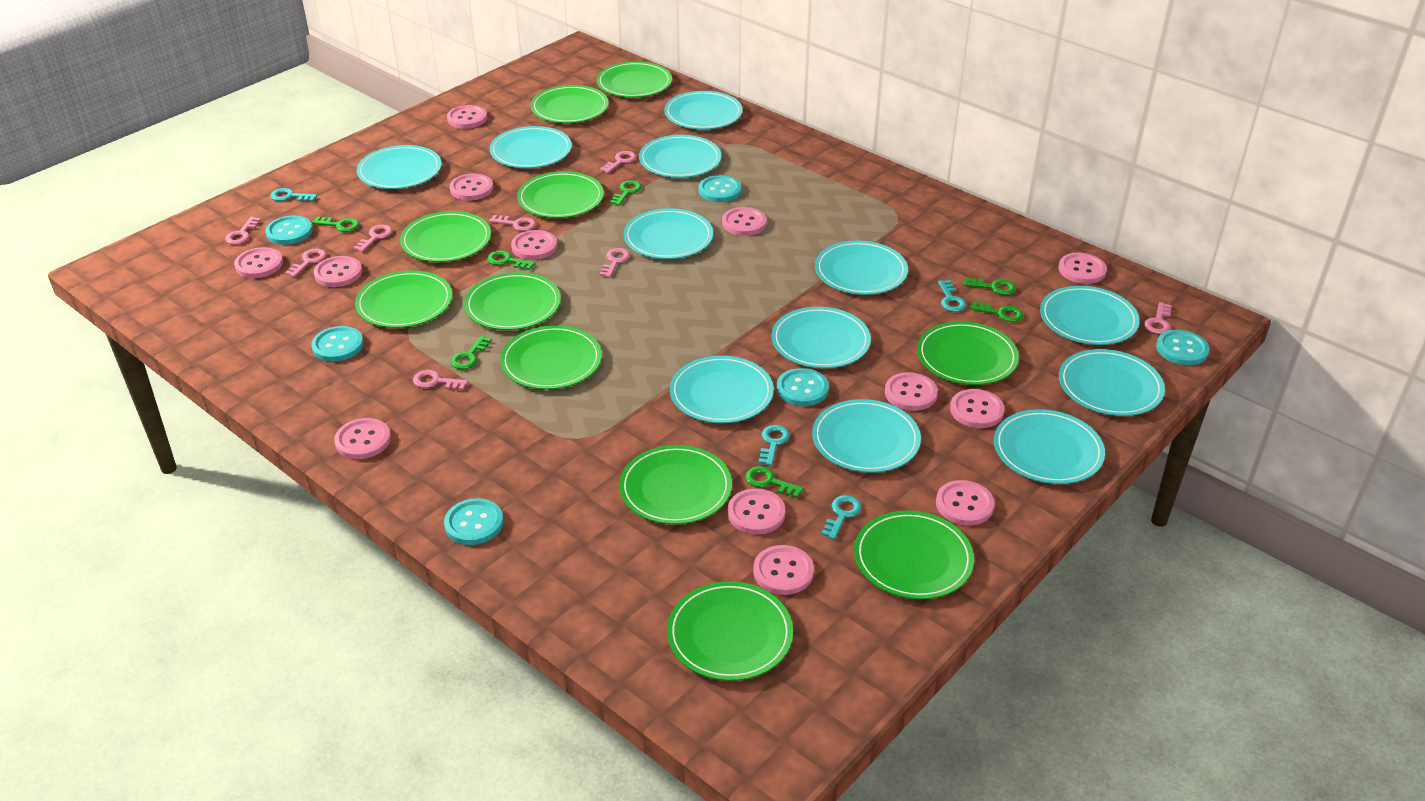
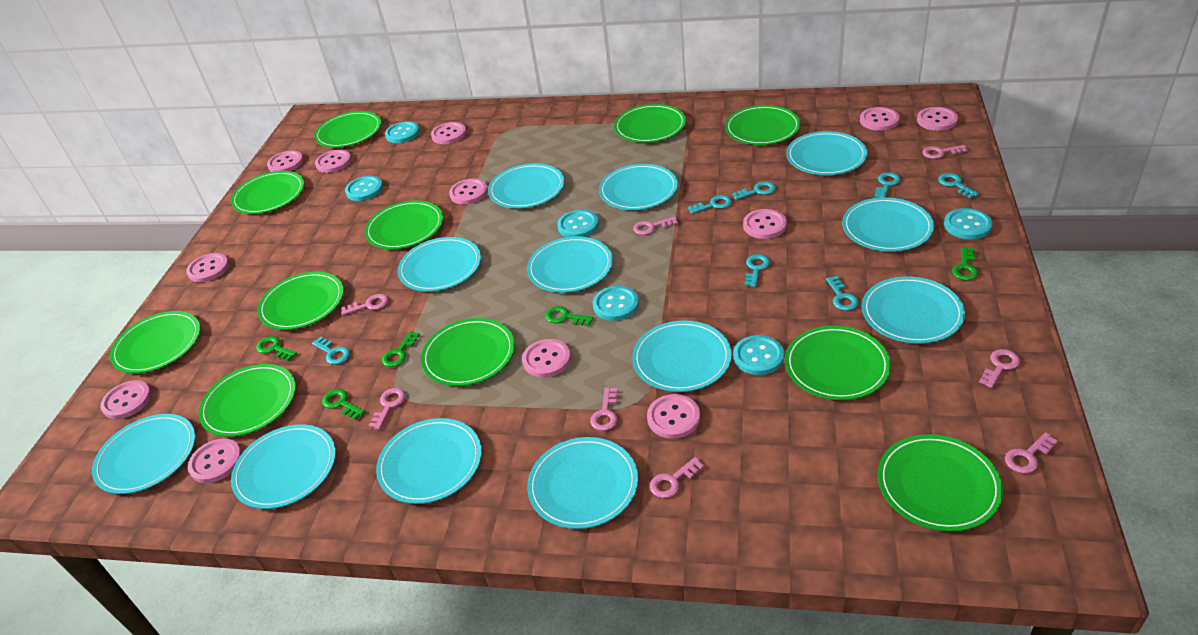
green key: [312,217,359,232] [450,336,492,370] [487,251,535,270] [610,180,642,206] [745,466,804,498] [964,277,1016,295] [970,301,1023,322] = 7 -> [256,336,297,361] [322,389,365,420] [382,331,420,367] [545,306,594,326] [952,247,978,280] = 5
pink button: [234,247,283,278] [314,256,362,287] [334,418,391,459] [447,105,487,129] [450,174,493,201] [511,230,557,260] [722,207,766,236] [728,489,785,534] [753,545,814,595] [885,372,938,411] [936,480,995,526] [950,389,1004,428] [1059,253,1107,284] = 13 -> [100,380,151,419] [186,253,229,282] [188,438,242,483] [267,150,303,172] [315,150,351,173] [431,122,466,144] [449,178,488,204] [522,339,571,378] [647,394,700,439] [743,209,787,239] [860,107,900,131] [917,107,958,131] = 12
turquoise key: [271,188,317,202] [759,425,790,466] [821,495,862,539] [938,280,966,312] = 4 -> [312,337,350,365] [688,195,732,214] [732,181,776,200] [744,254,770,287] [826,276,859,311] [874,172,900,198] [938,173,979,198] = 7

